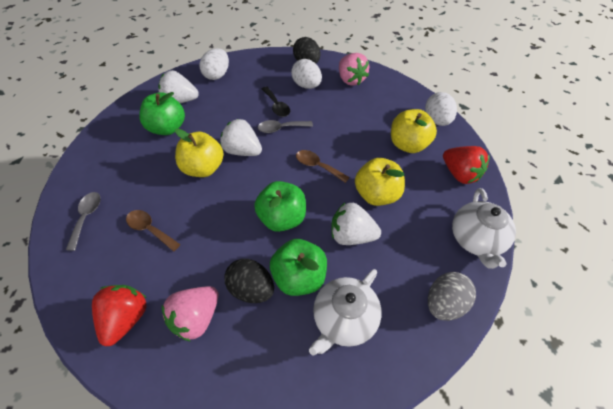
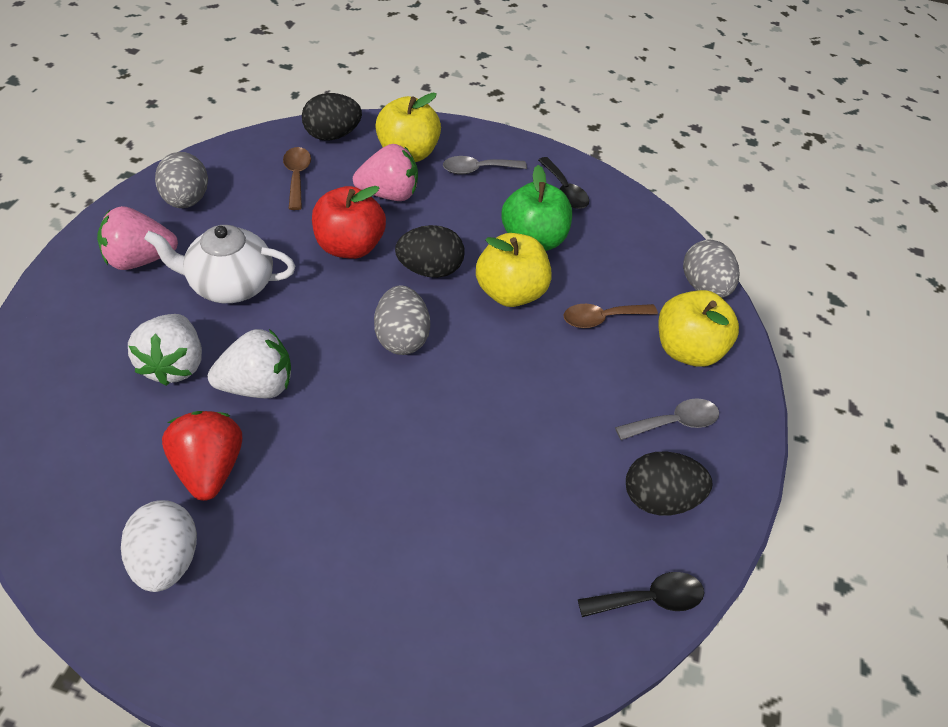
black egg: [224,259,274,303] [293,37,320,63] = 2 -> [302,93,362,141] [395,225,465,278] [626,452,712,515] = 3
black spoon: [262,87,290,117] = 1 -> [538,157,589,209] [578,572,704,617] = 2
green apple: [139,92,185,135] [254,181,306,232] [270,239,327,296] = 3 -> [502,165,572,251] = 1
grey egg: [428,272,476,321] = 1 -> [155,152,208,208] [374,285,430,355] [683,240,739,298] = 3
red apple: none = 0 -> [312,186,386,259] = 1
red strawberry: [92,285,147,346] [443,146,490,184] = 2 -> [162,411,242,501] = 1
white egg: [200,48,229,80] [291,59,322,89] [425,92,457,126] = 3 -> [121,500,197,592] = 1
white strawberry: [158,70,199,103] [220,119,262,156] [331,203,381,245] = 3 -> [128,314,202,386] [208,329,291,398] = 2
white teapot: [309,269,382,356] [452,188,516,269] = 2 -> [144,225,295,303] = 1

